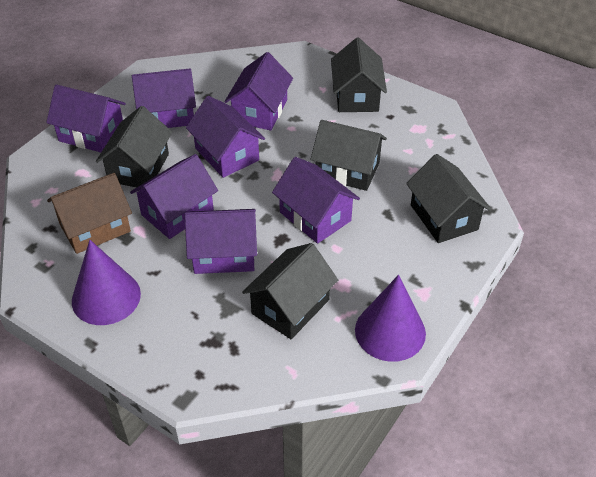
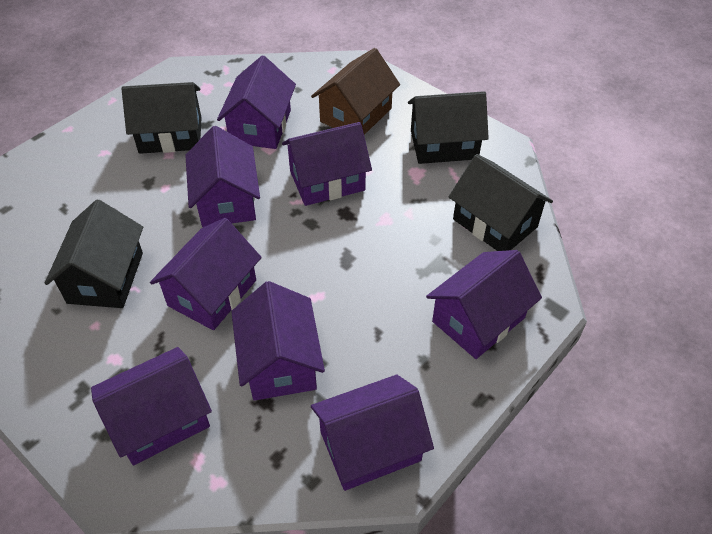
black house: [96,106,172,187] [242,243,338,339] [310,120,387,191] [331,37,387,112] [406,154,491,243] = 5 -> [45,200,143,308] [122,82,202,154] [408,91,489,164] [449,154,553,251] = 4
purple cone: [72,240,141,325] [355,275,426,362] = 2 -> none = 0
purple house: [46,84,126,152] [130,154,218,239] [132,68,196,128] [185,209,257,274] [186,96,265,178] [224,52,293,131] [272,157,360,244] = 7 -> [91,347,212,465] [150,218,262,330] [185,126,260,227] [217,55,296,149] [231,281,325,400] [282,122,372,206] [311,375,434,491] [426,250,542,359] = 8

